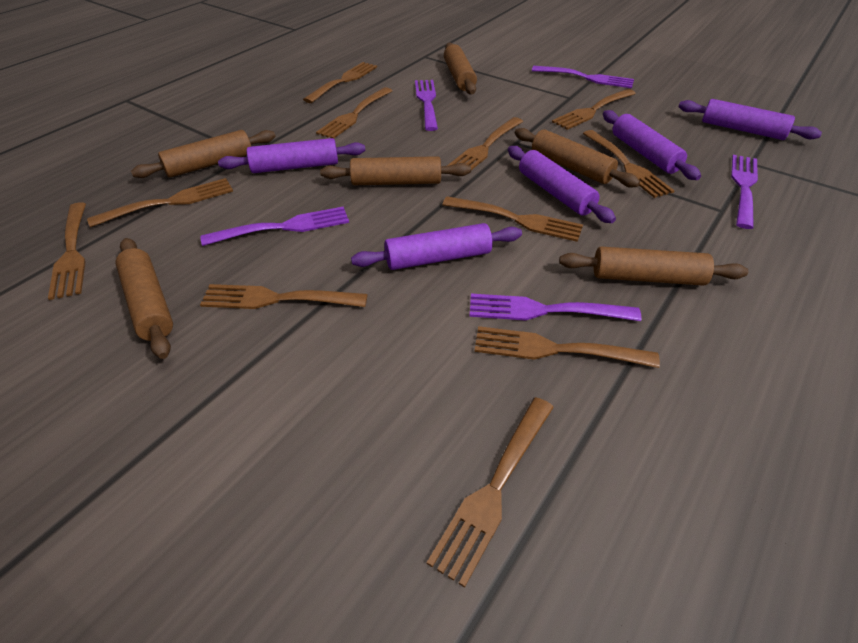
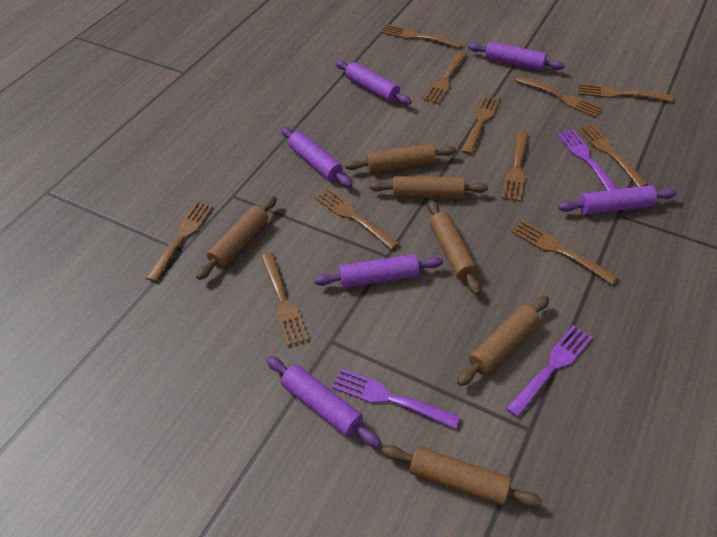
purple fork: [201,206,349,246] [415,80,438,131] [470,294,641,321] [532,66,634,88] [731,155,758,229] = 5 -> [332,368,460,429] [506,325,593,417] [557,129,618,191] = 3
purple rolling pin: [218,138,365,173] [351,223,522,270] [508,146,616,223] [603,110,701,180] [678,99,822,140] = 5 -> [266,356,381,448] [281,127,352,187] [314,254,443,288] [335,60,412,105] [468,42,565,71] [558,185,677,215] = 6

